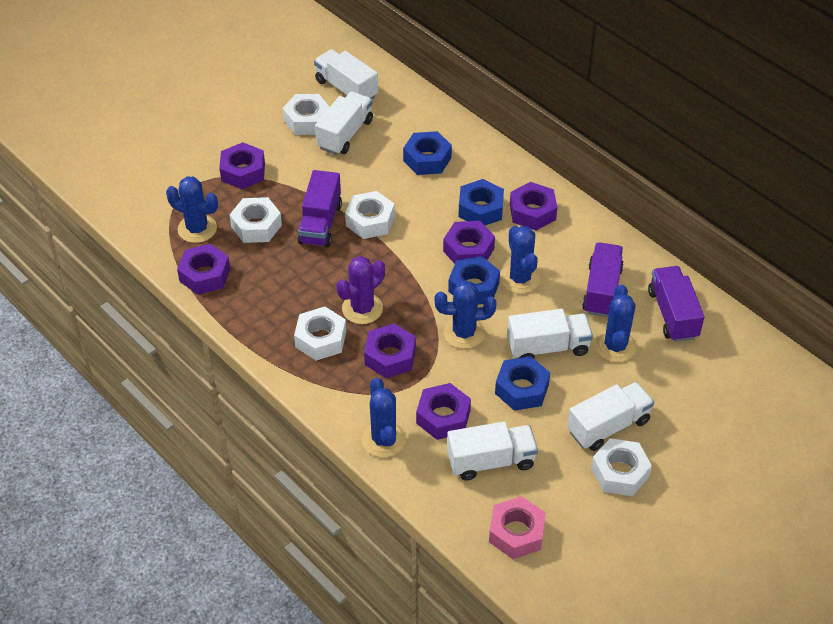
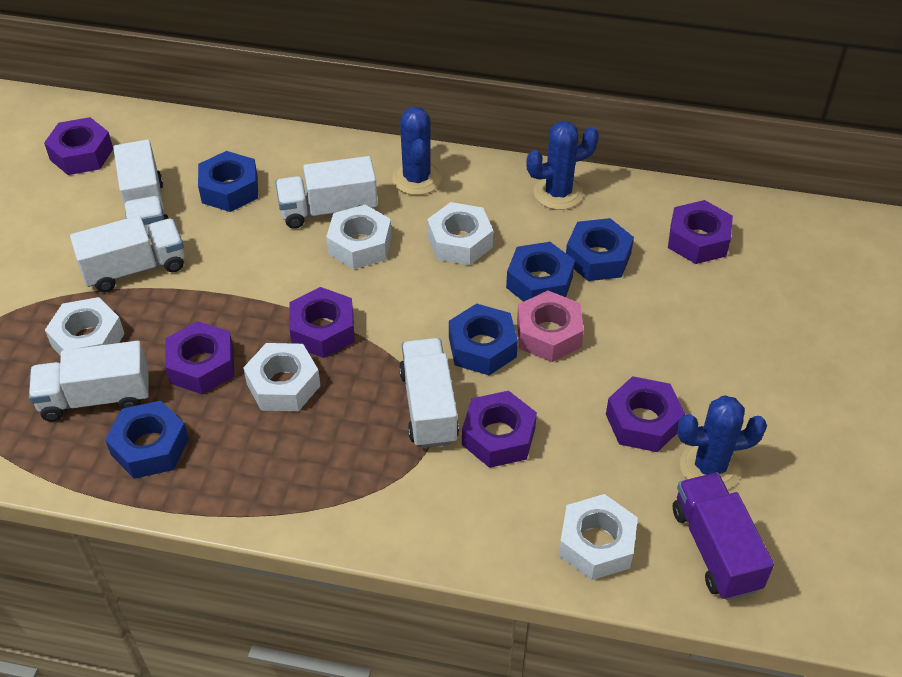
blue cactus: [166,176,218,243] [362,377,406,458] [434,280,497,349] [500,226,541,294] [595,285,637,362] = 5 -> [392,107,441,195] [526,121,599,210] [677,396,767,489] = 3
blue nut: [403,131,452,175] [448,256,500,305] [458,179,504,225] [495,356,550,411] = 4 -> [105,401,189,479] [198,151,258,212] [449,303,518,375] [506,242,575,302] [566,218,634,281] = 5
purple cactus: [336,256,385,324] = 1 -> none = 0
purple truck: [298,170,342,247] [582,242,624,317] [648,266,704,342] = 3 -> [673,472,774,600] = 1

